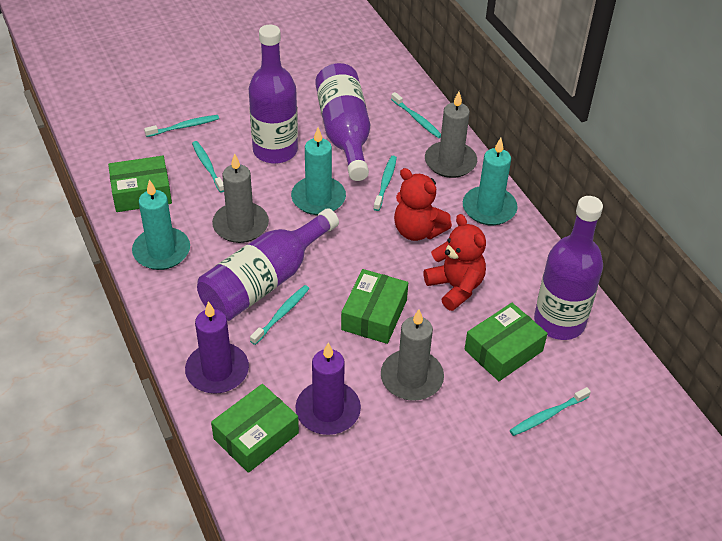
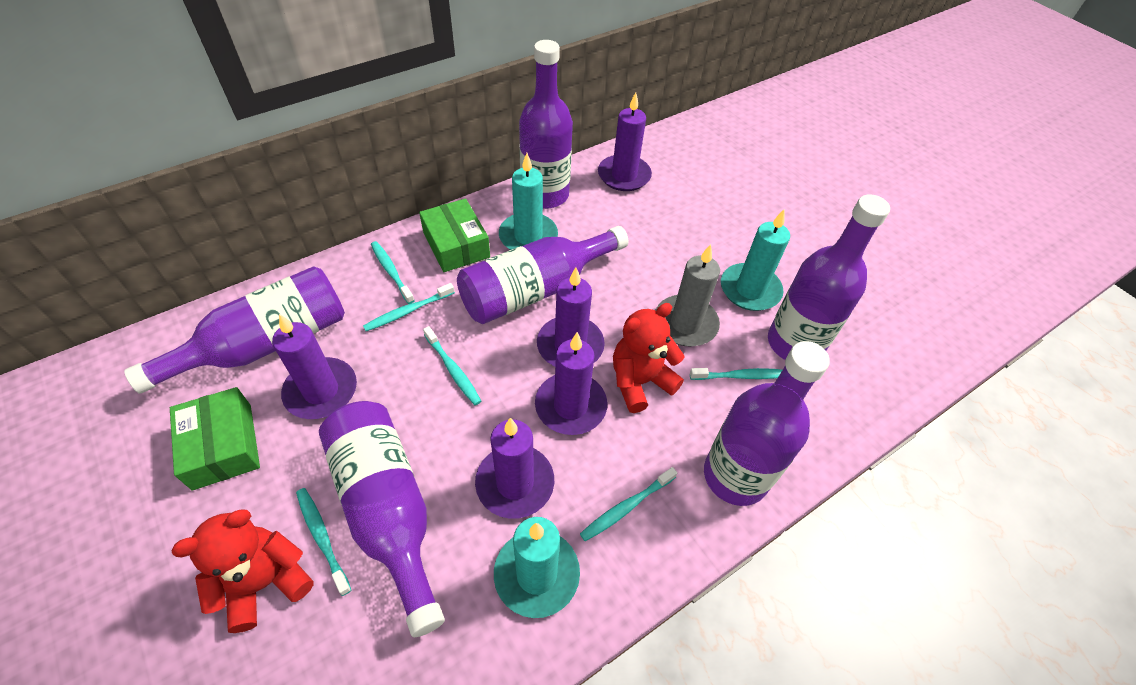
green box: [108,156,172,212] [211,384,299,473] [341,269,408,344] [464,303,548,381] = 4 -> [170,387,260,491] [419,198,490,272] = 2
grey candle: [212,154,269,243] [381,309,444,401] [425,92,477,178] = 3 -> [655,244,720,347] = 1
purple bottle: [197,208,339,321] [249,24,298,164] [315,63,370,181] [534,196,603,340] = 4 -> [124,266,345,394] [319,401,445,637] [457,226,628,324] [519,40,573,209] [704,341,830,506] [768,194,890,360] = 6
purple candle: [185,301,249,394] [296,342,361,435] = 2 -> [272,314,357,419] [475,418,554,519] [535,332,607,435] [537,267,605,366] [598,92,652,191] = 5

